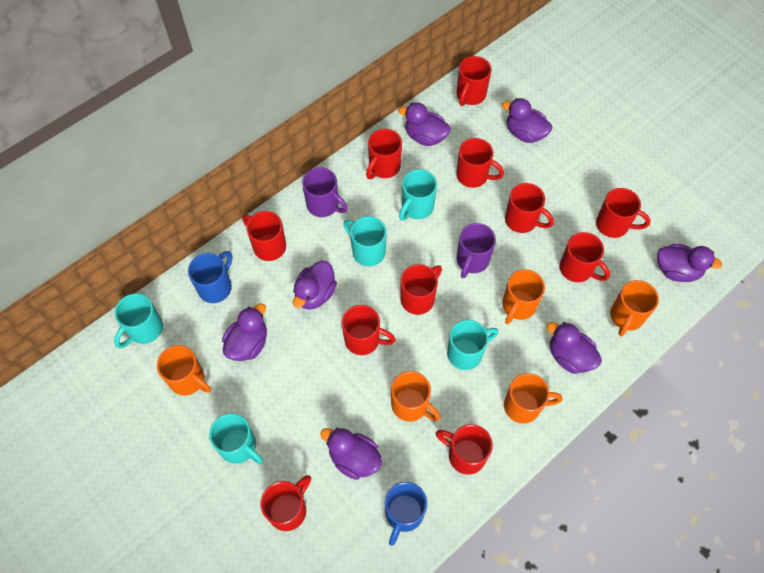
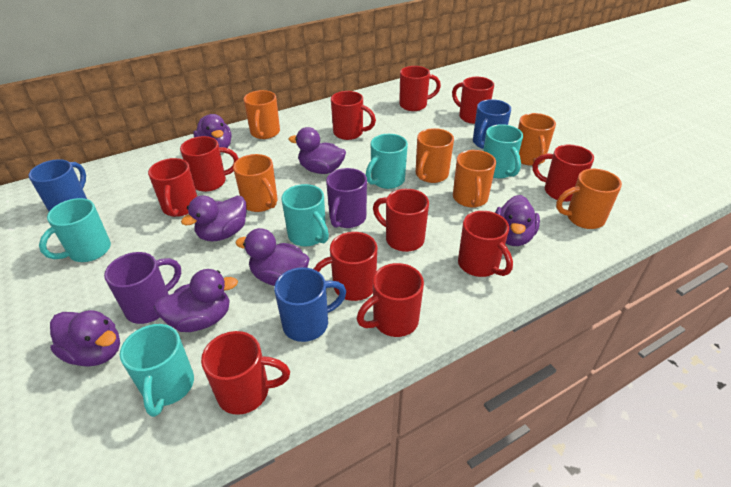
blue mug: [188,251,233,303] [385,482,427,546] = 2 -> [29,159,87,211] [274,267,347,342] [473,99,511,149] = 3
orange mug: [157,345,211,396] [391,371,441,422] [502,269,545,324] [504,373,563,424] [610,280,659,336] = 5 -> [233,154,277,212] [243,90,280,139] [416,128,454,183] [453,150,496,208] [518,113,556,166] [556,169,622,229] = 6

